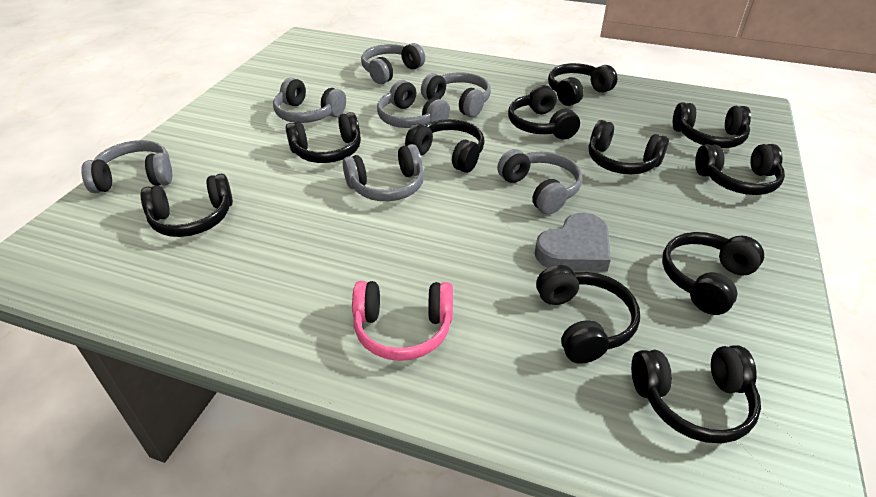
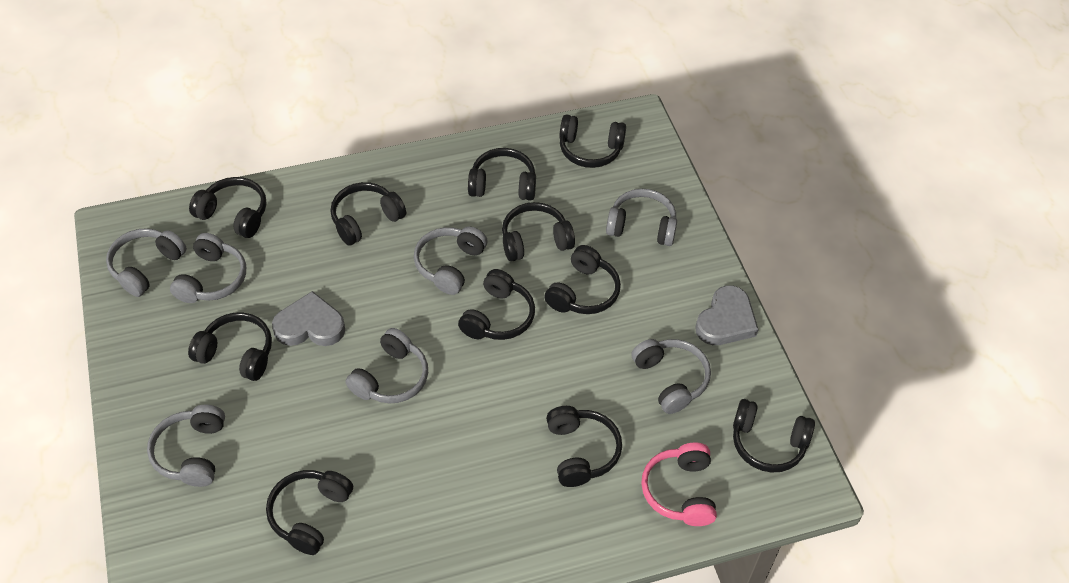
grey heart: [535,213,611,271] = 1 -> [272,291,345,346] [695,285,759,345] = 2

